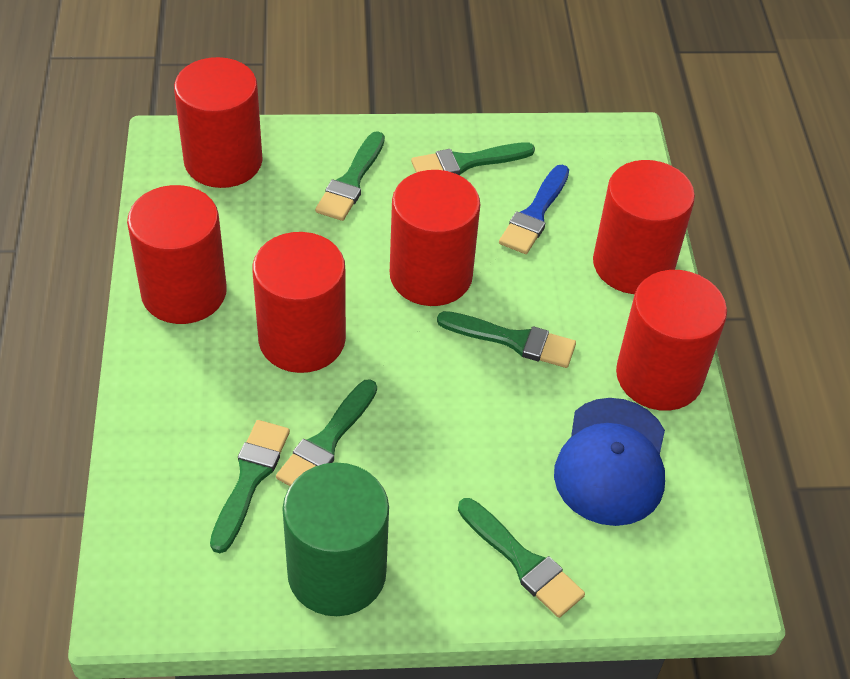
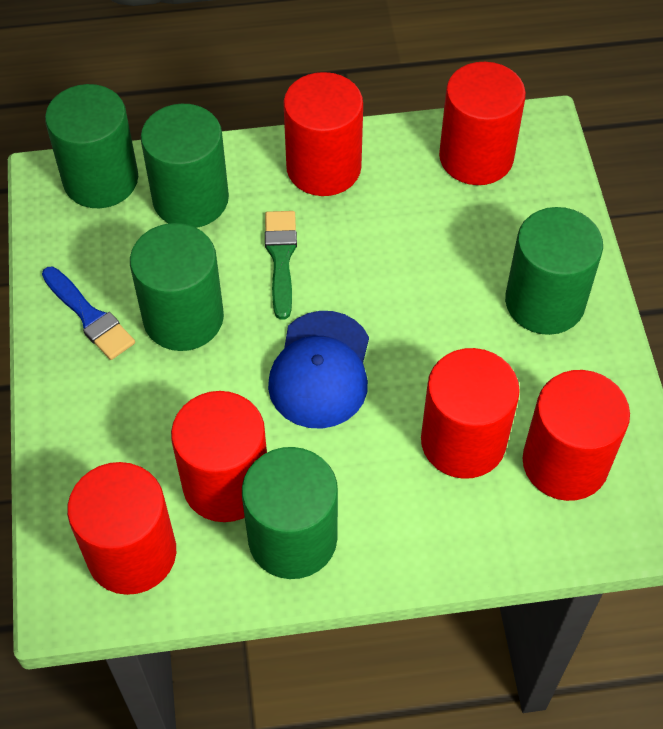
green brush: [210,420,290,553] [276,379,377,486] [315,131,385,221] [411,142,535,175] [437,311,576,368] [458,498,585,618] = 6 -> [265,211,297,320] = 1
green cylinder: [283,463,389,616] = 1 -> [45,84,138,208] [130,223,224,351] [141,104,229,228] [242,447,338,579] [505,207,603,335] = 5

